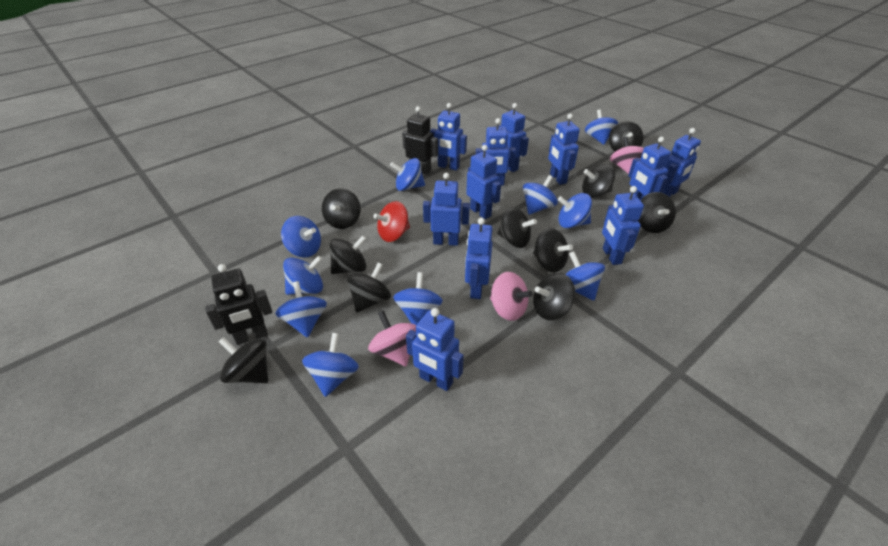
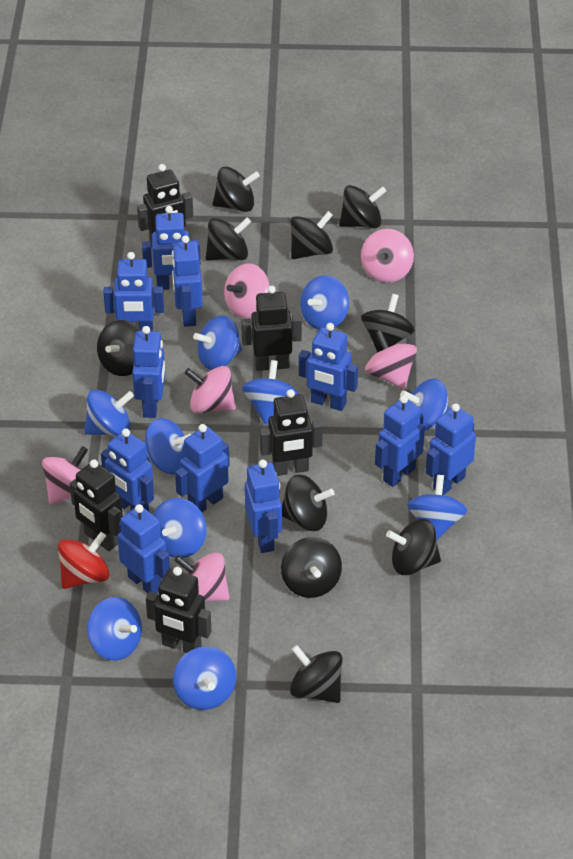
black robot: [205,264,272,345] [402,106,438,175] = 2 -> [70,459,123,551] [137,164,193,247] [146,567,211,653] [241,286,302,371] [260,389,323,476] = 5
pink spinning top: [368,310,416,366] [490,272,533,321] [610,137,644,174] = 3 -> [42,446,88,505] [174,552,230,602] [185,366,236,413] [224,263,270,318] [361,229,414,283] [365,330,417,390] = 6

